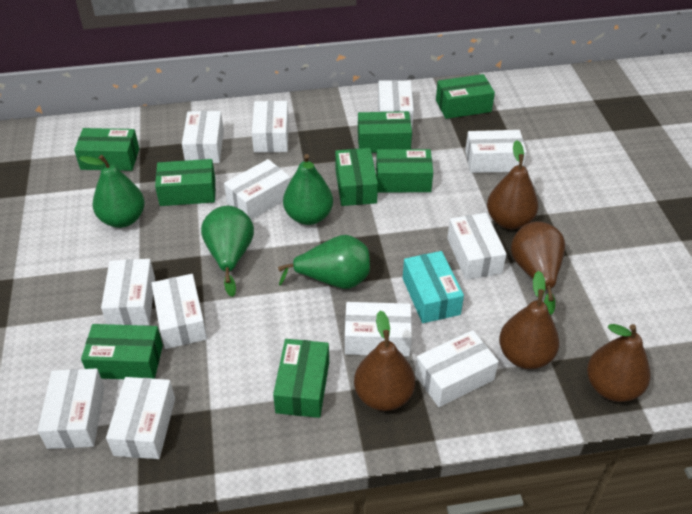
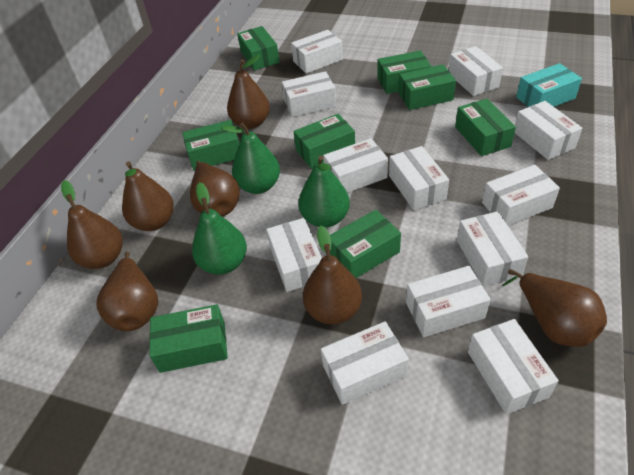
brown pear: [354,310,415,411] [487,140,538,229] [499,271,560,369] [511,221,565,315] [587,324,650,402] = 5 -> [61,180,122,269] [96,252,158,331] [122,161,174,231] [190,161,240,217] [227,55,270,129] [303,226,362,324] [502,269,607,347] = 7
green pear: [79,155,145,228] [201,206,254,297] [278,235,370,289] [283,154,333,225] = 4 -> [192,182,247,275] [221,122,280,194] [298,155,350,228] = 3

